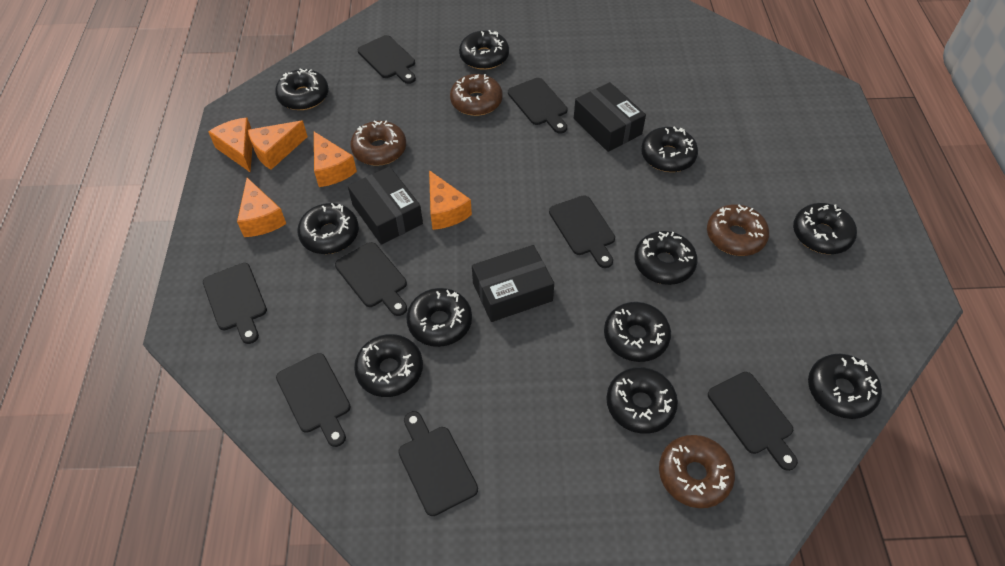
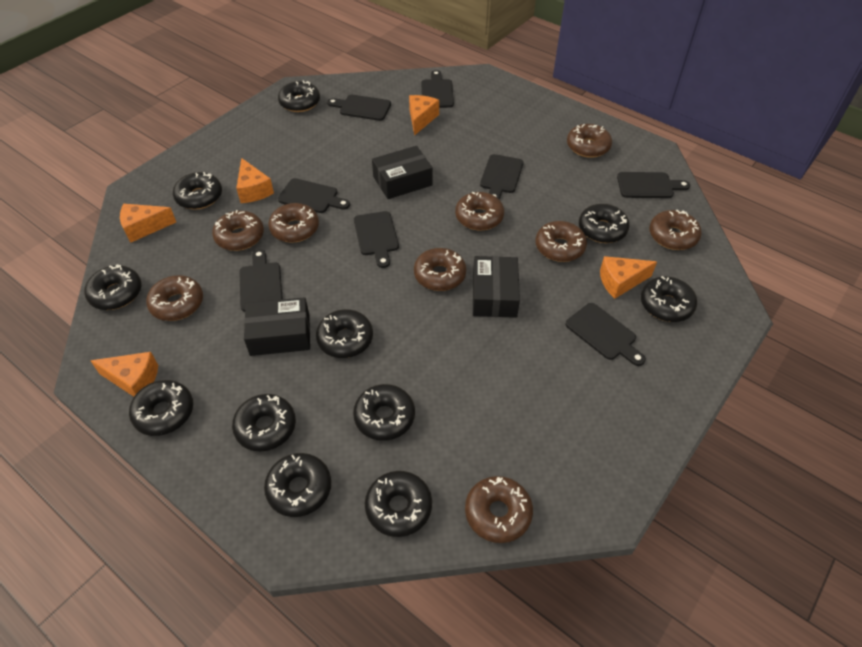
brown donut: [350,120,406,166] [450,74,503,116] [659,435,735,508] [707,205,769,256] = 4 -> [146,275,203,321] [212,210,264,251] [268,203,319,242] [414,248,466,291] [455,192,504,231] [465,476,533,543] [536,221,587,262] [567,124,612,158] [649,210,702,250] = 9

